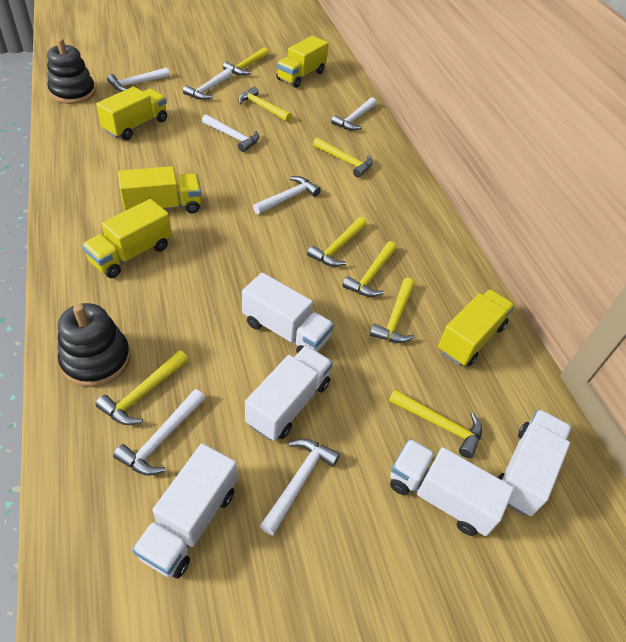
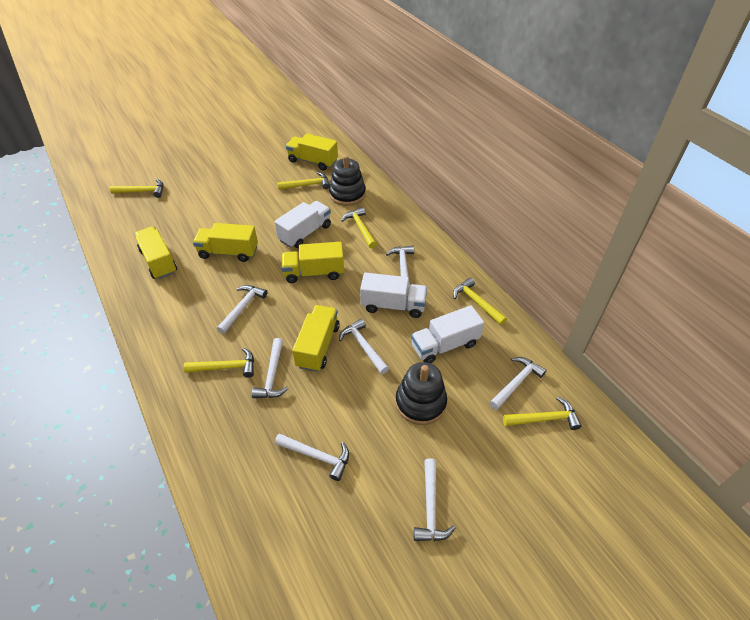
white truck: [132,443,237,579] [242,273,334,354] [245,345,333,441] [390,439,514,536] [497,409,572,516] = 5 -> [274,201,331,248] [360,273,427,318] [411,305,484,364] = 3
yellow hammer: [95,350,188,425] [223,47,269,75] [238,86,292,122] [307,217,367,267] [313,138,373,177] [342,241,397,297] [370,278,415,343] [389,389,482,458] = 8 -> [110,179,163,198] [183,348,254,378] [277,172,330,190] [341,207,377,248] [453,277,507,325] [503,397,582,430] = 6

